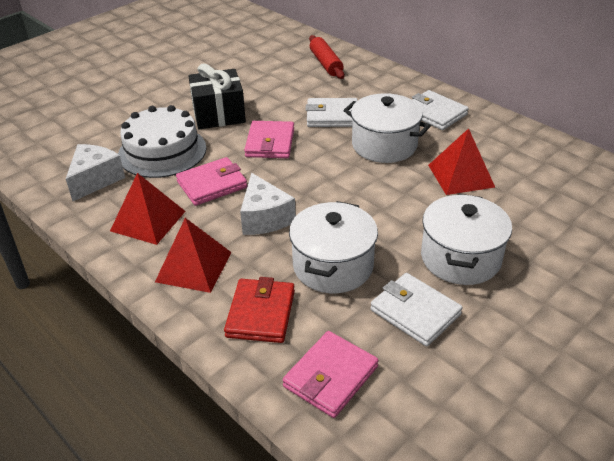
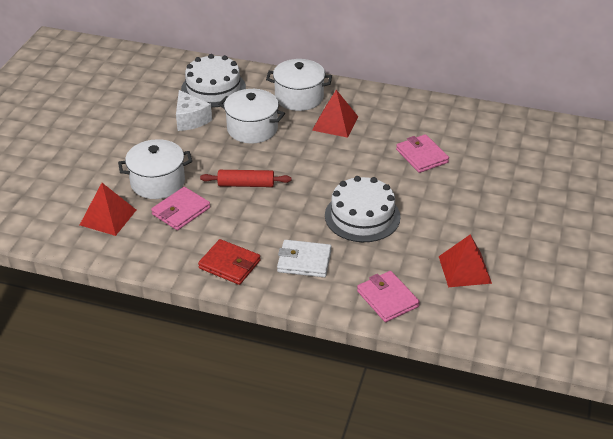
black gift: [189,63,246,129] = 1 -> none = 0
white cake: [118,105,206,178] = 1 -> [181,54,246,108] [325,176,401,242] = 2
white cheese: [66,144,125,201] [240,173,296,235] = 2 -> [176,90,212,131] = 1
white wallet: [306,98,358,127] [370,273,463,346] [412,90,469,130] = 3 -> [277,240,331,277] = 1

